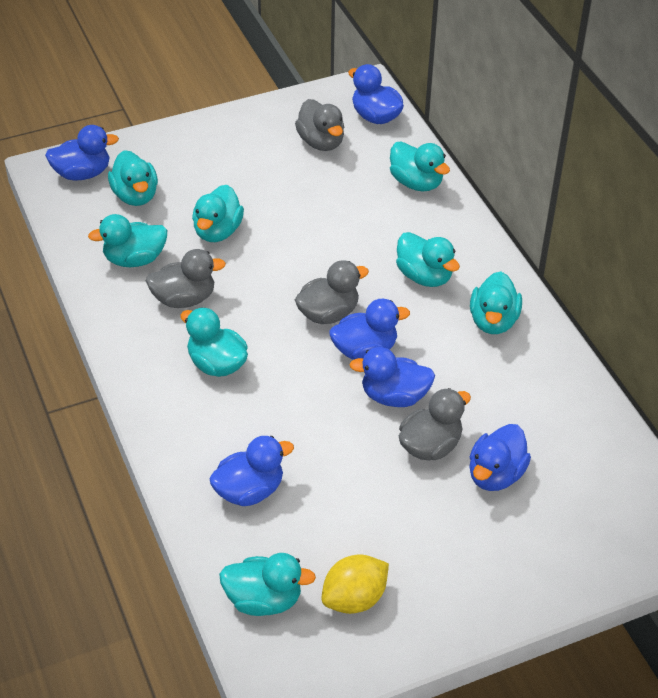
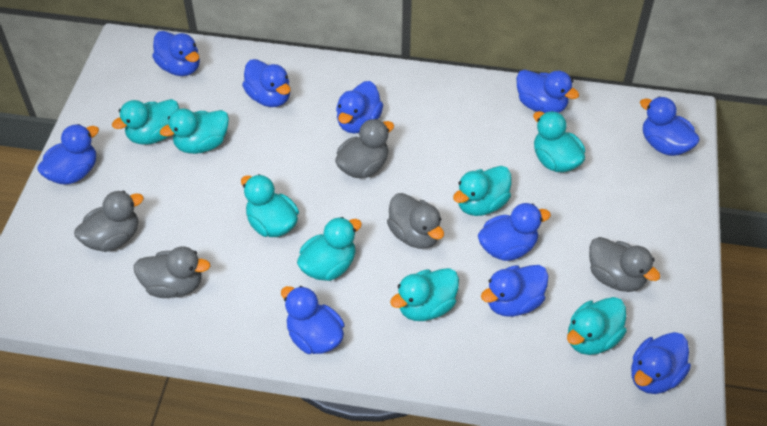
blue duck: [45,125,119,181] [209,436,294,506] [329,299,410,360] [348,64,404,124] [349,347,435,407] [469,424,531,491] = 6 -> [37,124,99,185] [152,31,200,76] [242,59,290,107] [281,286,344,354] [336,81,383,133] [478,203,551,261] [481,265,548,317] [516,70,579,113] [631,332,691,394] [640,97,700,156] = 10
grey duck: [146,249,226,308] [295,99,344,151] [295,260,369,324] [399,388,471,461] = 4 -> [74,190,144,252] [134,246,210,298] [335,119,394,178] [387,193,444,249] [589,237,660,292] = 5
yellow lemon: [322,554,389,614] = 1 -> none = 0

